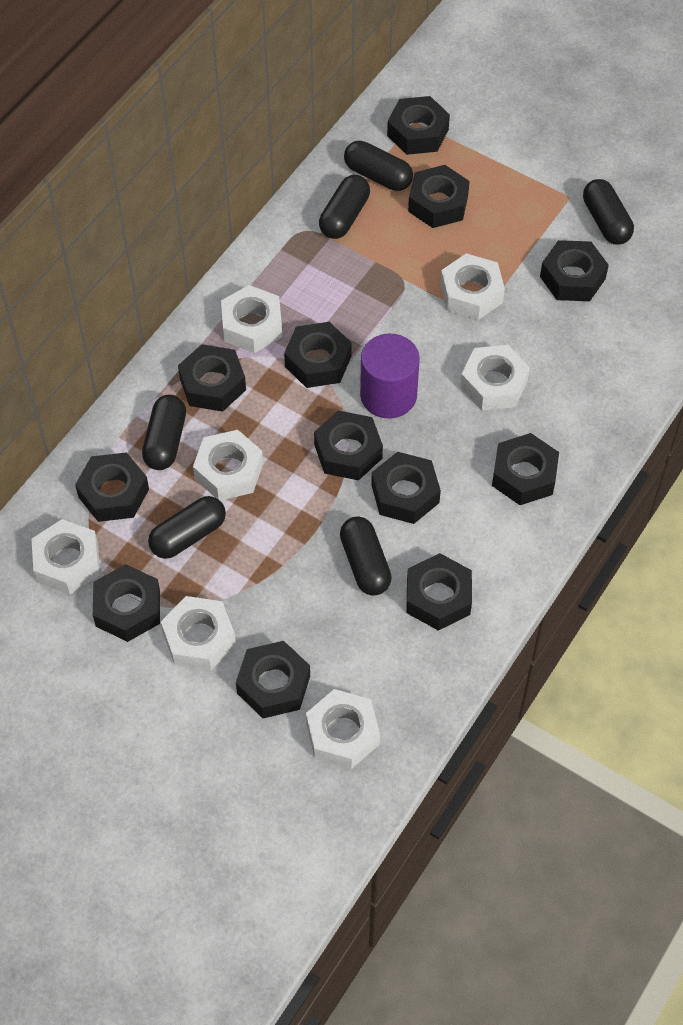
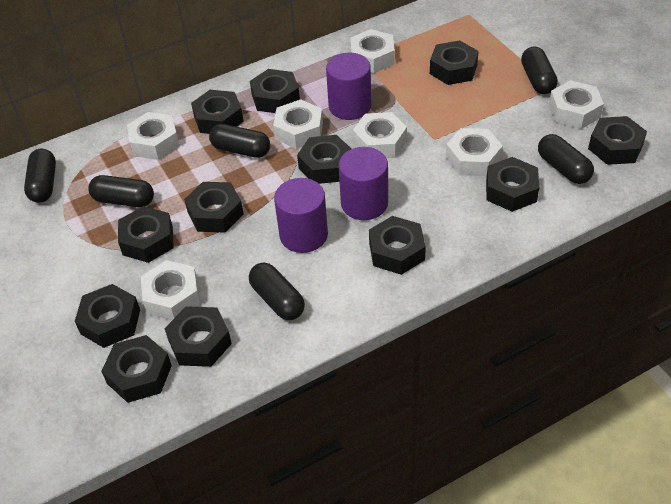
purple cylinder: [360,334,420,418] = 1 -> [274,178,328,253] [326,53,371,120] [338,147,388,220] = 3

